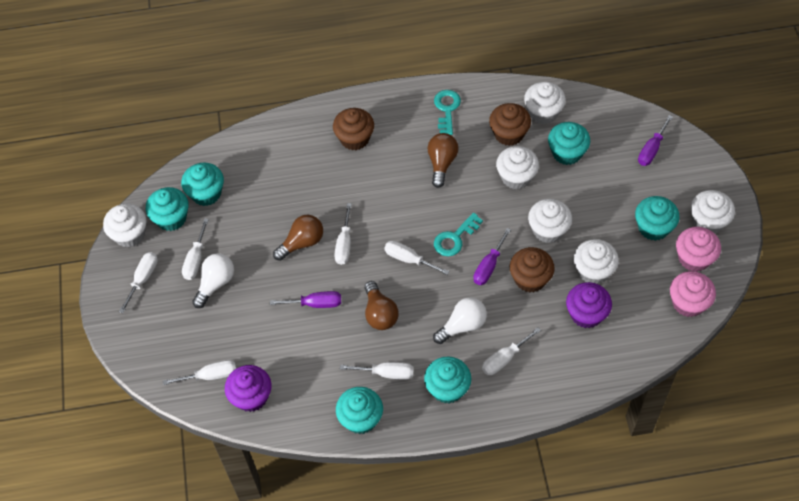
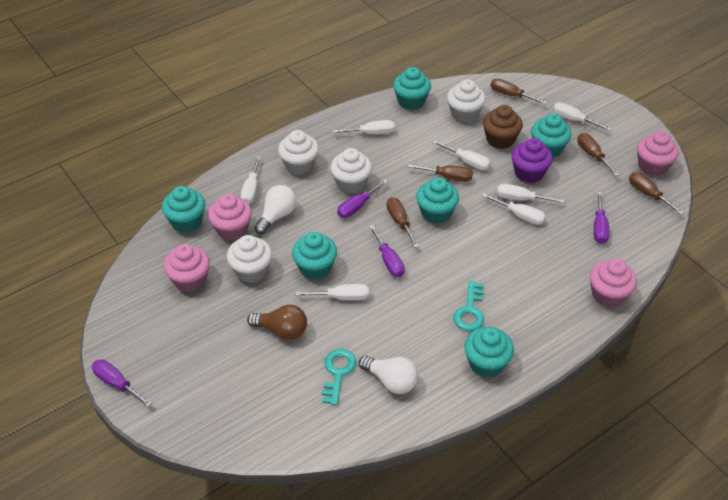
brown cupcake: [333,108,374,150] [489,103,531,146] [510,247,555,293] = 3 -> [483,105,523,149] = 1
brown light bulb: [273,215,323,261] [365,281,399,330] [428,133,459,188] = 3 -> [247,304,307,340] = 1
brown screwdriver: none = 0 -> [387,197,419,248] [408,164,473,182] [491,79,547,104] [577,133,620,176] [629,172,684,215] = 5
pink cupcake: [670,271,716,317] [676,227,721,272] = 2 -> [164,244,210,292] [208,194,252,241] [590,259,637,307] [637,131,679,176] = 4
purple cupcake: [225,365,272,412] [566,282,612,328] = 2 -> [511,138,553,183] = 1
purple screwdriver: [270,291,341,308] [473,228,511,285] [638,115,673,166] = 3 -> [92,359,152,407] [337,179,388,218] [369,225,405,277] [594,192,609,244] = 4
white cupcake: [103,203,146,247] [496,146,539,189] [524,82,566,124] [528,199,572,243] [574,239,619,284] [691,190,735,234] = 6 -> [227,235,272,283] [278,130,319,175] [330,148,372,193] [447,80,486,123] = 4

